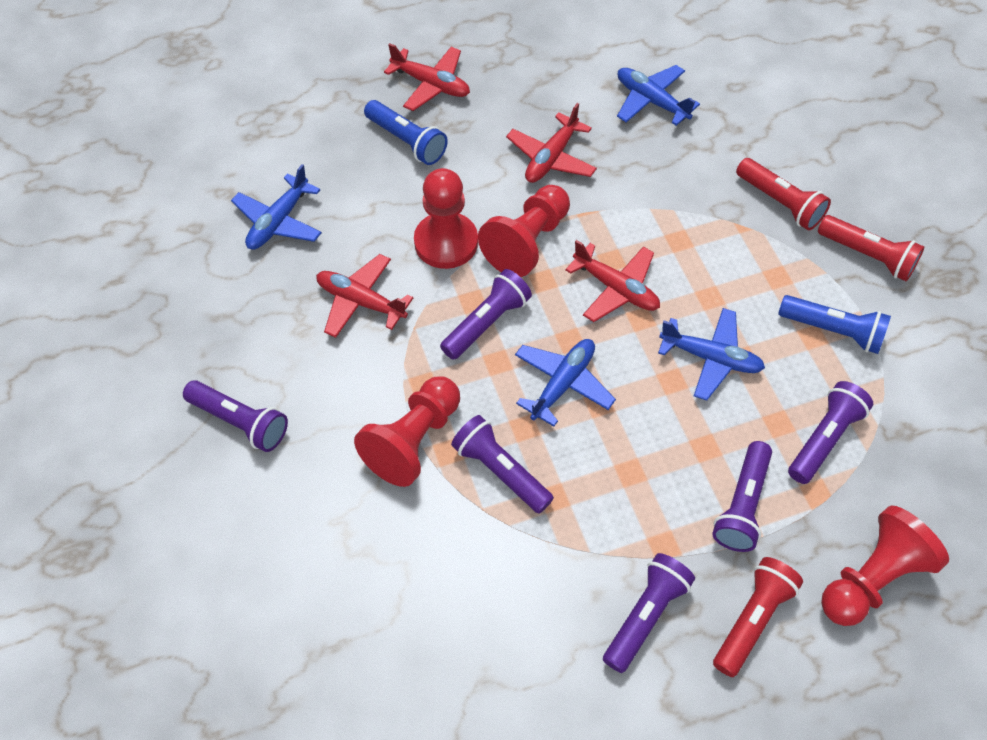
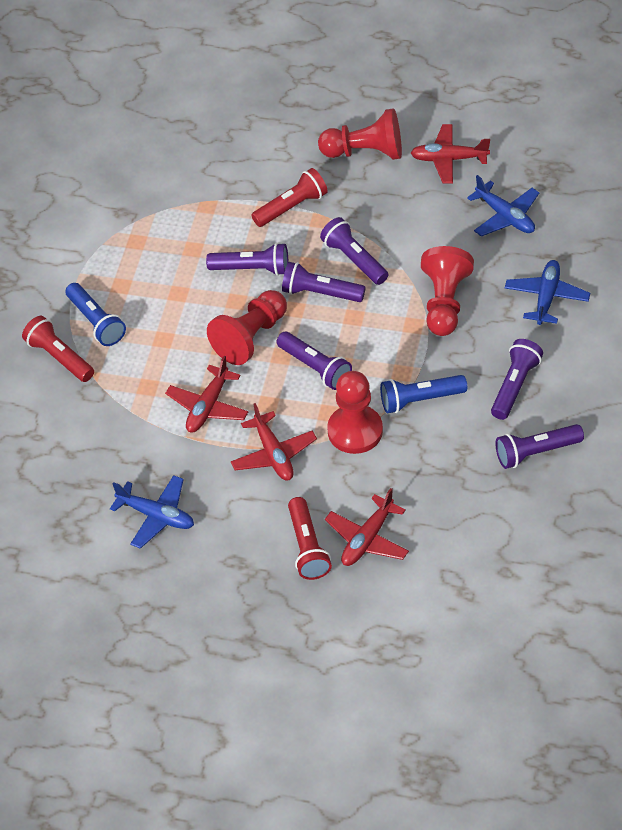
blue plane: [231,164,322,249] [515,339,616,426] [617,65,700,126] [658,308,765,401] = 4 -> [110,475,194,549] [467,175,539,237] [505,260,590,325] = 3

